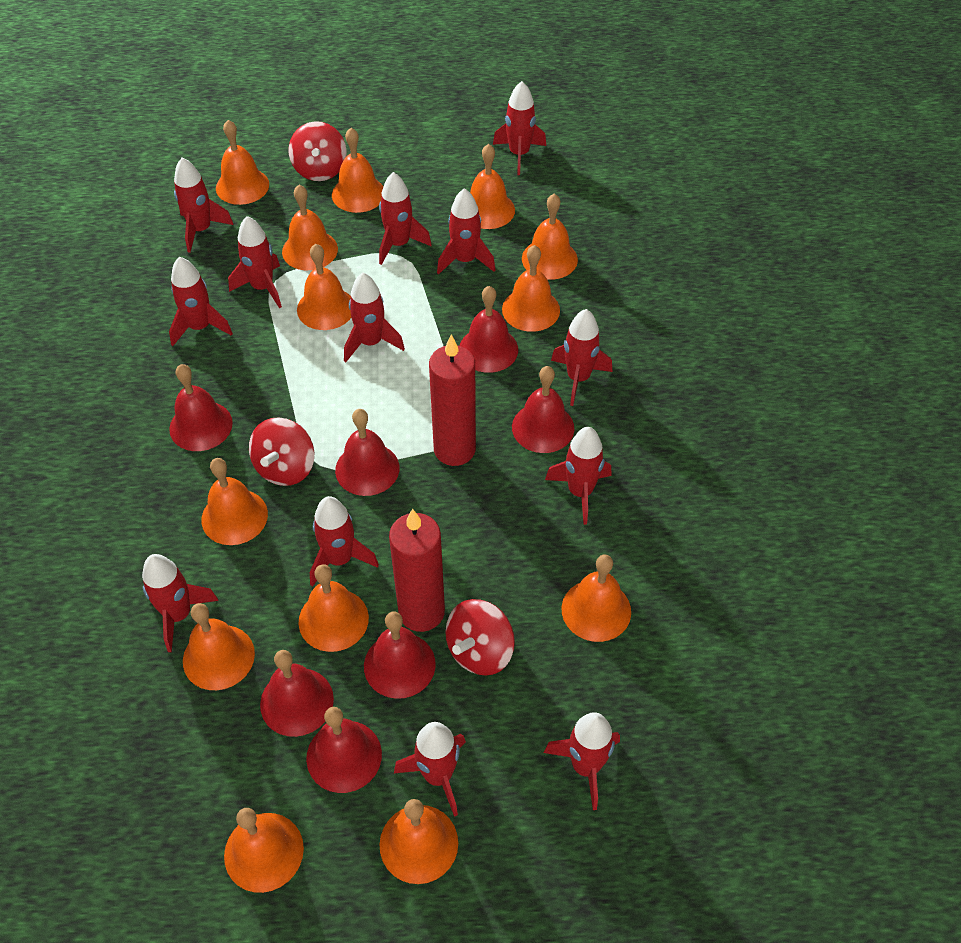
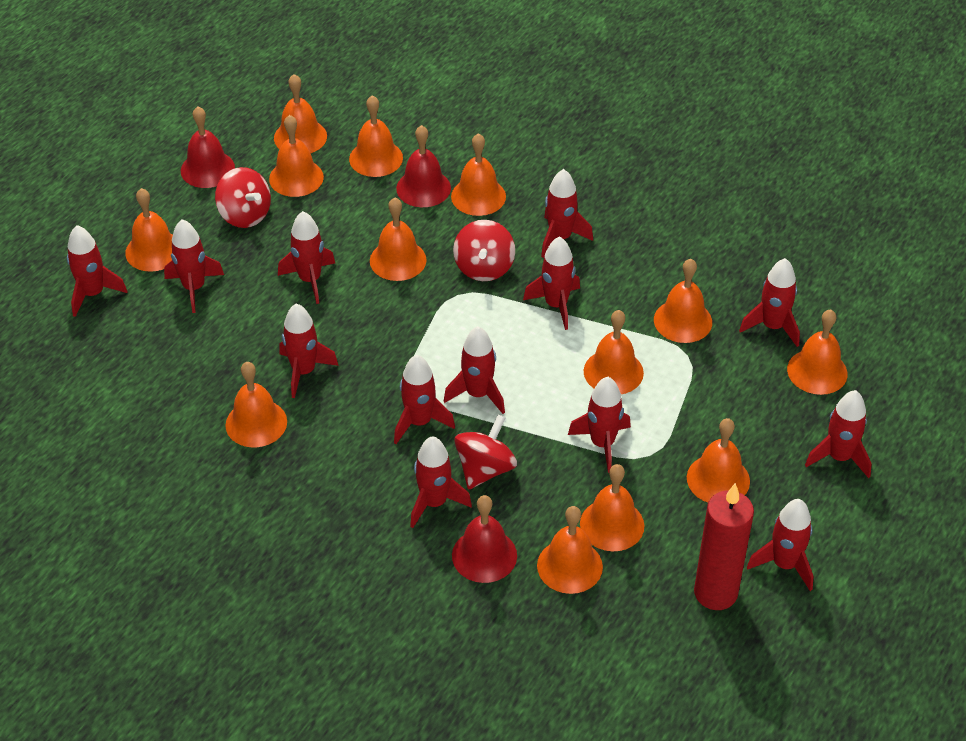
red bell: [169,364,233,451] [260,650,334,737] [306,707,382,793] [335,409,399,496] [364,611,436,699] [459,286,518,373] [512,366,574,453] = 7 -> [181,106,235,188] [396,125,451,207] [452,495,517,583] = 3
red candle: [389,508,445,632] [429,334,476,466] = 2 -> [694,483,754,610] = 1

